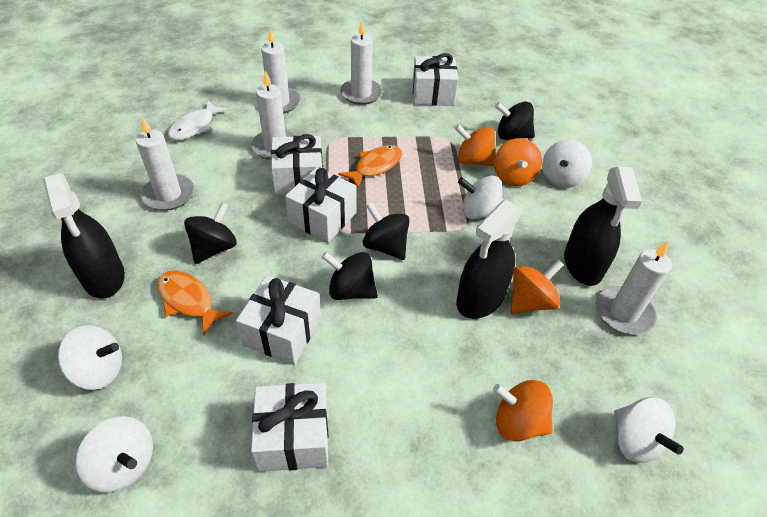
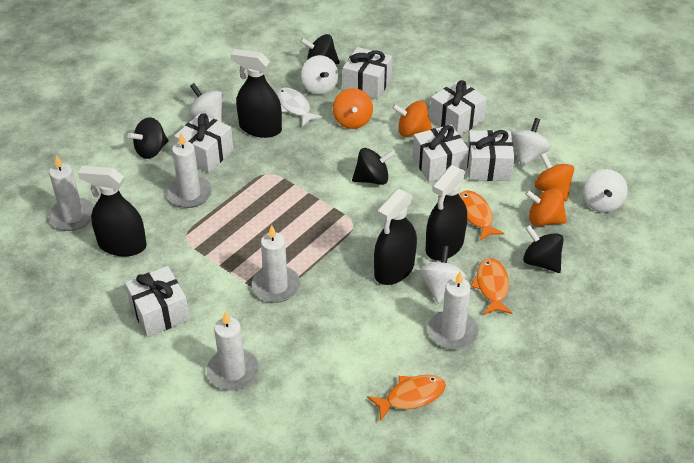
black spray bottle: [43,173,125,299] [456,199,523,319] [564,167,642,286] = 3 -> [78,166,147,256] [231,49,282,138] [374,189,417,285] [426,165,467,260] = 4
orange fish: [157,271,233,335] [338,145,402,188] = 2 -> [367,374,446,421] [459,191,505,241] [470,258,512,315] = 3
white gift: [236,275,321,365] [251,383,328,472] [271,134,323,195] [285,167,357,243] [413,53,458,106] = 5 -> [125,266,190,337] [174,113,234,173] [343,47,392,100] [413,125,469,182] [430,80,487,136] [467,130,514,181] = 6

